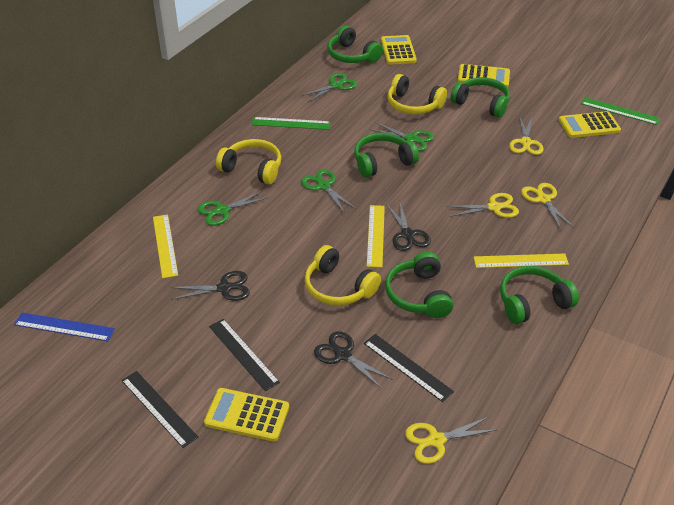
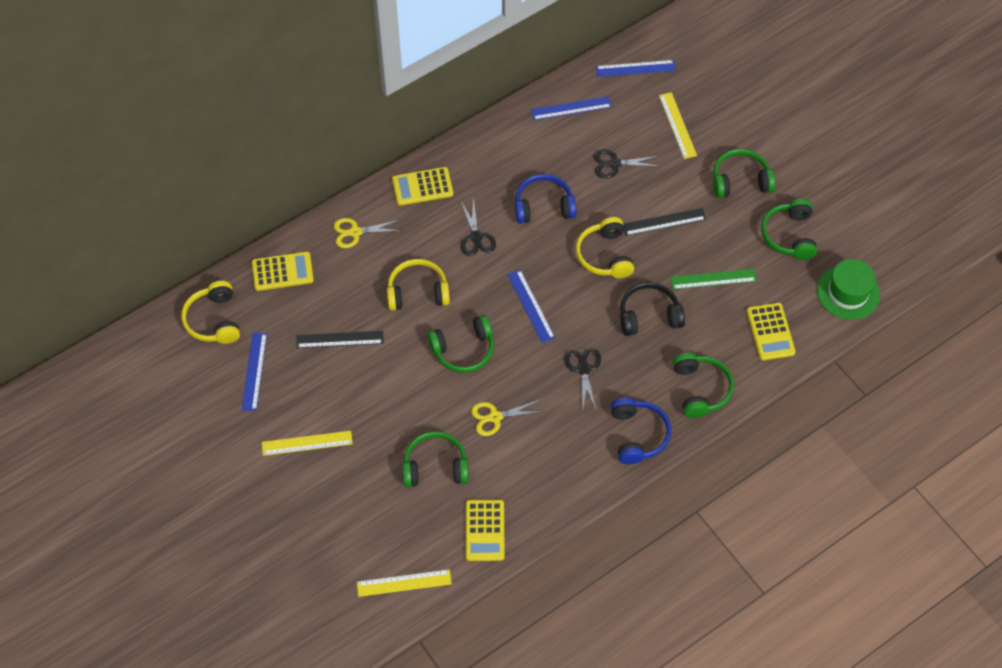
black headphones: none = 0 -> [620,282,685,336] = 1
black ruler: [121,371,199,448] [209,319,280,391] [364,334,454,402] = 3 -> [296,331,384,348] [623,208,706,236] = 2
blue headphones: none = 0 -> [515,174,576,224] [611,398,671,464] = 2
blue ruler: [14,313,115,341] = 1 -> [242,332,267,411] [507,270,555,343] [531,96,612,120] [596,60,676,77] = 4
green hat: none = 0 -> [817,259,880,320] = 1
green ruler: [252,117,331,130] [581,97,660,125] = 2 -> [670,269,757,289] = 1
green scissors: [198,191,268,226] [301,73,357,102] [301,170,356,213] [369,122,434,151] = 4 -> none = 0
yellow scissors: [405,416,496,464] [446,193,519,218] [509,116,544,155] [521,183,574,229] = 4 -> [333,218,402,248] [471,399,545,436] = 2

